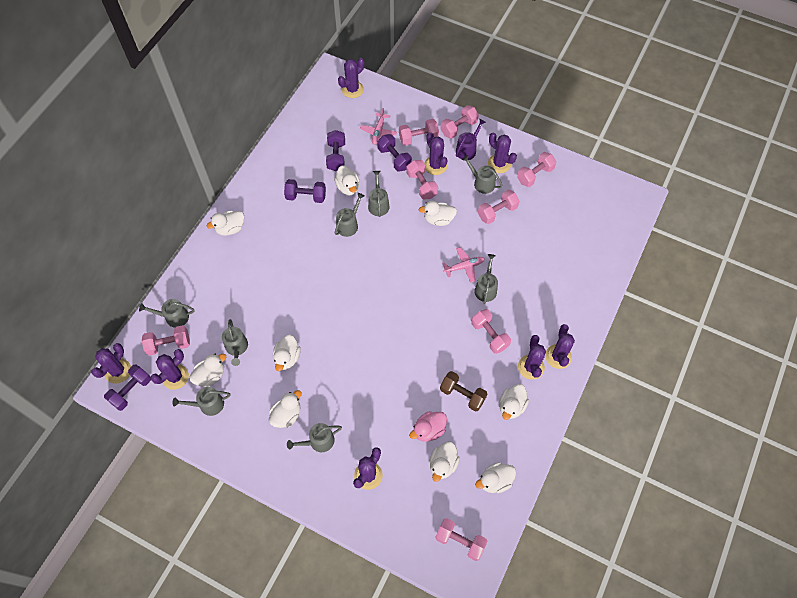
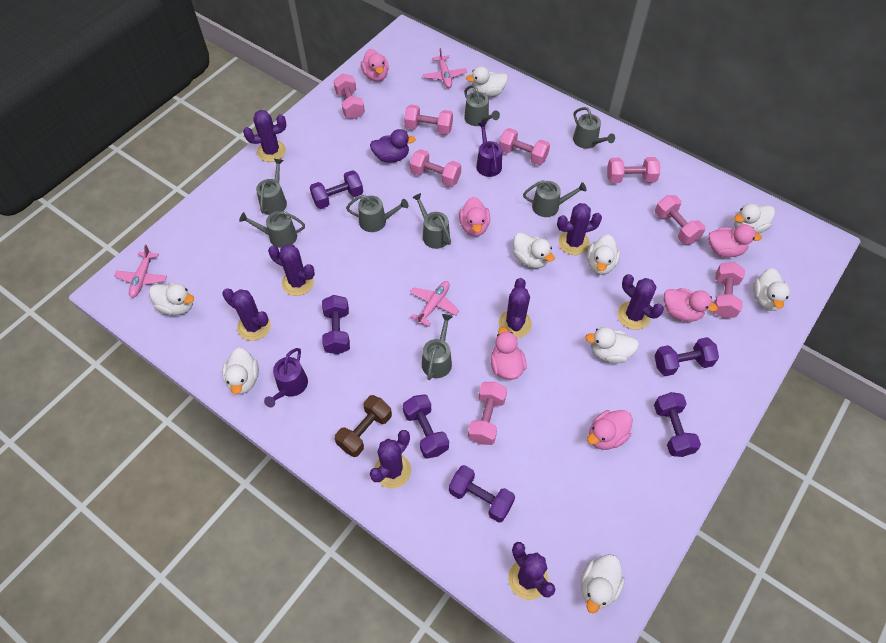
pink duck: [409,411,447,442] = 1 -> [361,49,389,82] [459,197,490,236] [490,327,526,380] [587,410,633,450] [664,288,718,322] [708,224,762,257] = 6
pink plane: [360,108,397,145] [443,247,485,283] = 2 -> [114,244,167,298] [410,281,459,326] [423,48,467,88] = 3
purple duck: none = 0 -> [370,129,416,162] = 1
purple dumbbell: [104,364,151,411] [284,179,326,203] [326,130,345,171] [377,134,412,172] = 4 -> [310,170,363,209] [322,295,350,354] [403,394,449,459] [449,465,515,523] [654,392,701,457] [655,337,719,376] = 6
purple watering can: [456,119,486,160] = 1 -> [264,348,308,408] [476,122,502,177] = 2

